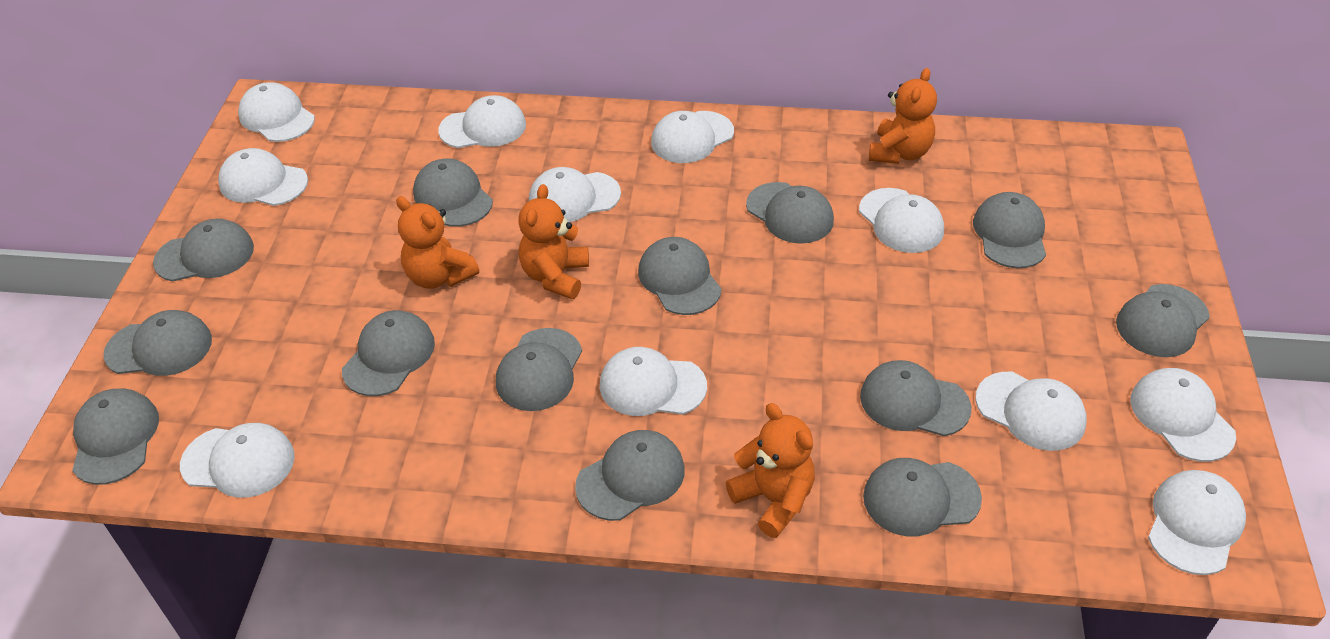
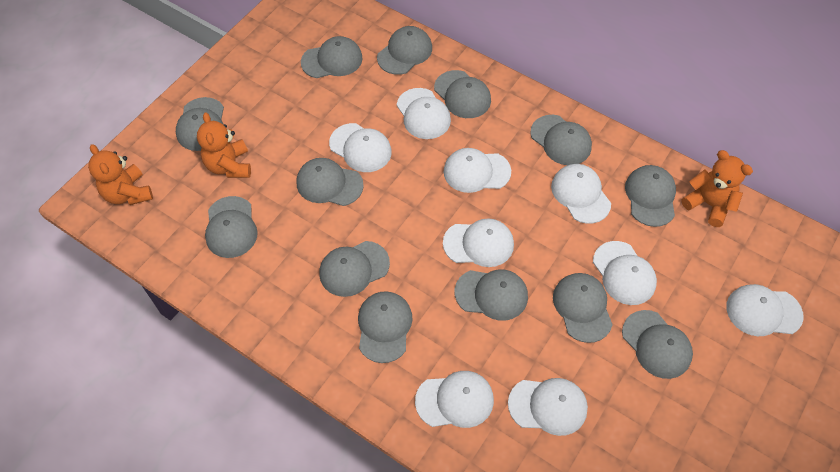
orange teddy bear: [396,196,479,289] [518,184,589,299] [726,403,815,538] [869,68,937,164] = 4 -> [88,144,153,205] [197,113,251,178] [681,150,753,227] = 3
white cap: [180,423,295,498] [218,148,308,206] [238,82,315,142] [438,95,526,148] [529,167,621,222] [600,347,707,416] [651,111,734,163] [859,188,944,253] [975,372,1087,451] [1131,368,1236,462] [1148,470,1246,575] = 11 -> [329,123,392,172] [397,88,451,139] [415,371,494,428] [443,219,514,267] [444,148,511,193] [508,378,588,436] [551,164,611,224] [593,241,657,305] [726,284,804,336] = 9

